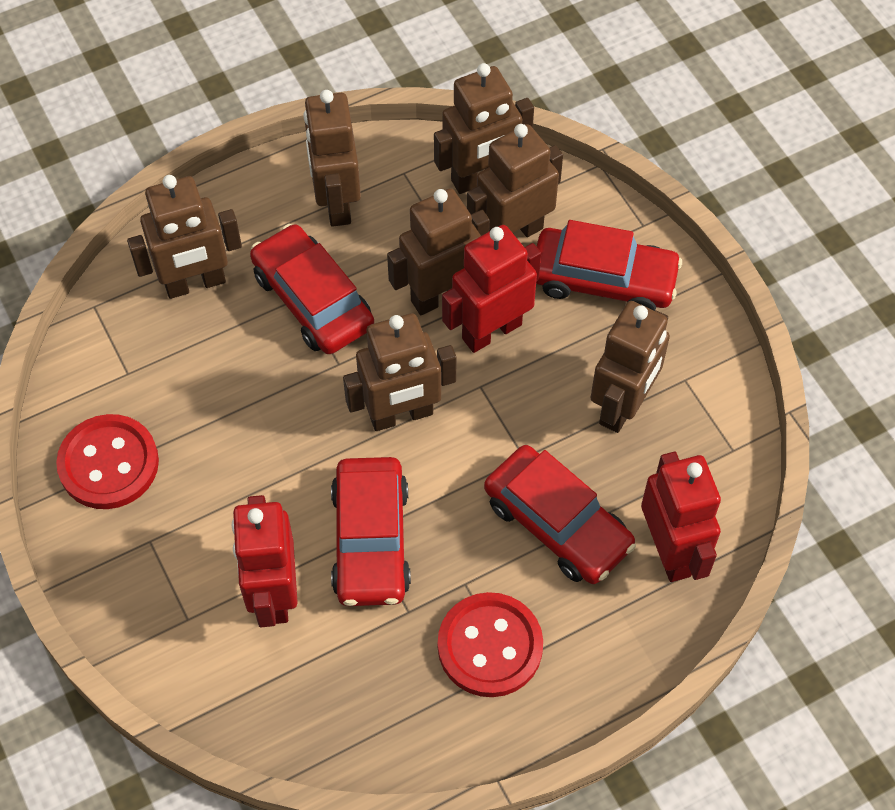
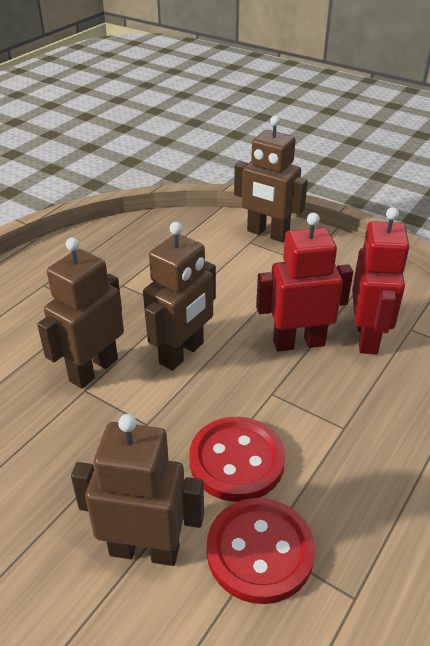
brown robot: [127,175,242,299] [304,90,361,227] [343,313,456,431] [387,188,490,315] [434,63,534,194] [467,124,563,237] [591,301,670,433] = 7 -> [37,238,124,389] [71,414,204,566] [143,222,216,371] [234,115,308,242] = 4
red car: [250,224,374,354] [331,457,411,606] [484,445,636,584] [536,220,682,311] = 4 -> none = 0
red robot: [232,495,298,627] [442,225,541,353] [641,452,721,582] = 3 -> [256,213,353,352] [352,207,410,354] = 2

